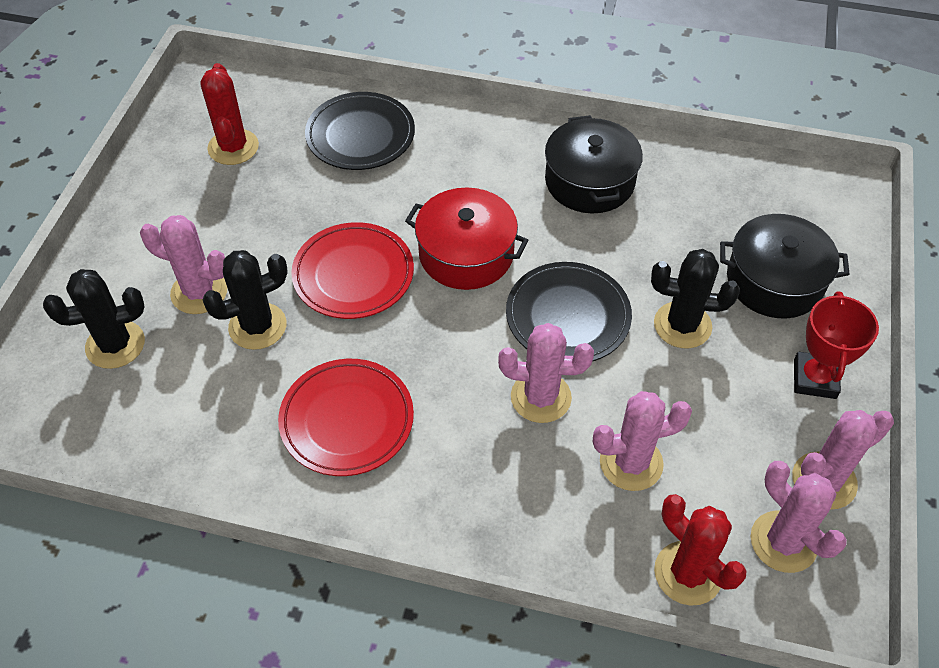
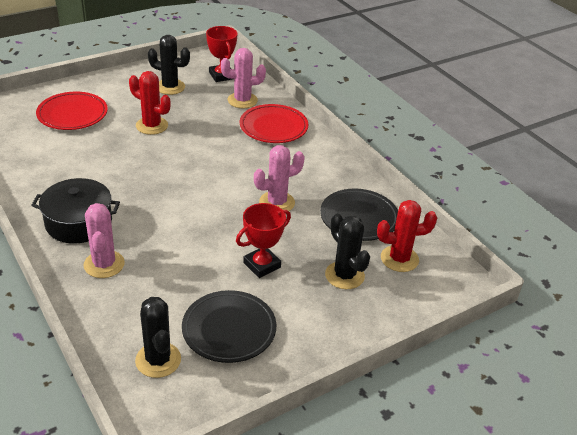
black pot: [545,115,643,213] [720,214,850,319] = 2 -> [31,178,120,244] = 1
pink cactus: [140,215,227,314] [498,323,594,423] [593,391,692,491] [751,461,847,573] [792,410,894,510] = 5 -> [83,203,125,278] [221,48,266,108] [254,145,305,211] = 3
red pot: [405,187,529,290] = 1 -> none = 0
red trophy: [794,291,879,399] = 1 -> [206,26,237,82] [236,203,291,278] = 2

